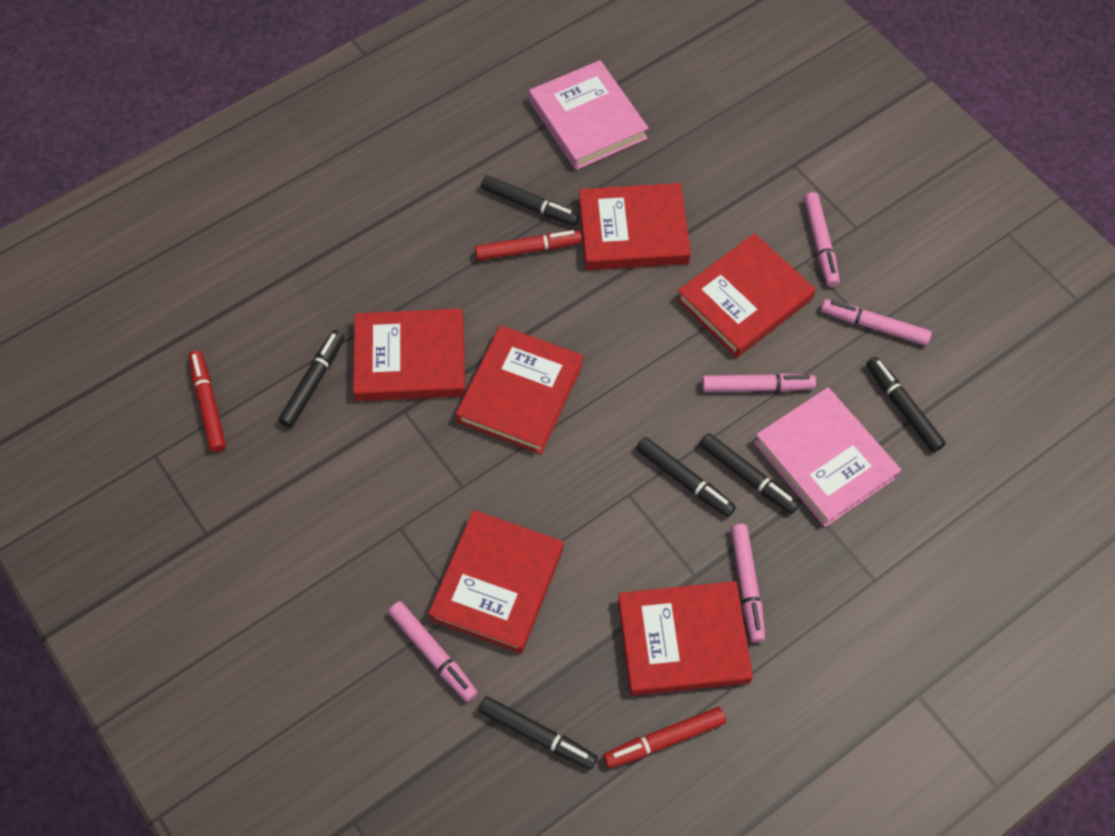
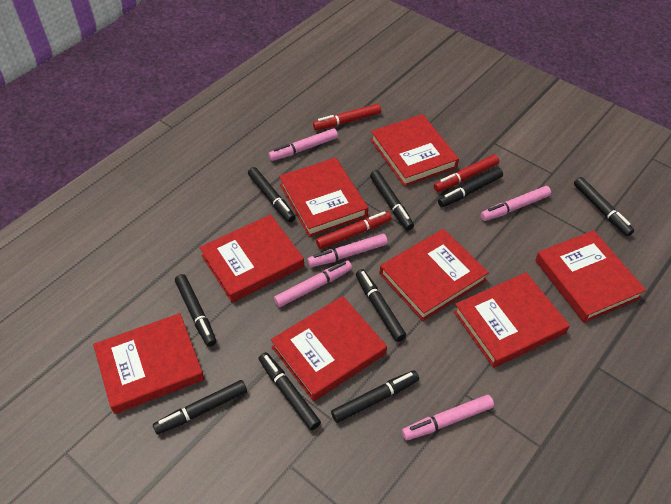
black marker: [278,330,345,428] [479,696,597,770] [481,175,579,226] [636,437,736,517] [699,433,800,514] [866,357,946,452] = 6 -> [153,380,247,435] [175,274,216,347] [248,167,296,222] [259,352,321,430] [331,370,419,423] [356,269,406,342] [370,170,414,230] [438,167,503,207] [574,177,634,236] = 9
pink book: [529,60,649,170] [754,387,901,527] = 2 -> none = 0
red book: [353,309,465,401] [428,510,564,653] [456,325,583,454] [579,183,691,270] [618,581,753,696] [676,233,816,358] = 6 -> [93,313,204,414] [199,214,304,302] [271,296,387,401] [279,158,368,237] [371,114,459,187] [379,229,489,321] [453,273,570,368] [535,230,646,323] = 8

